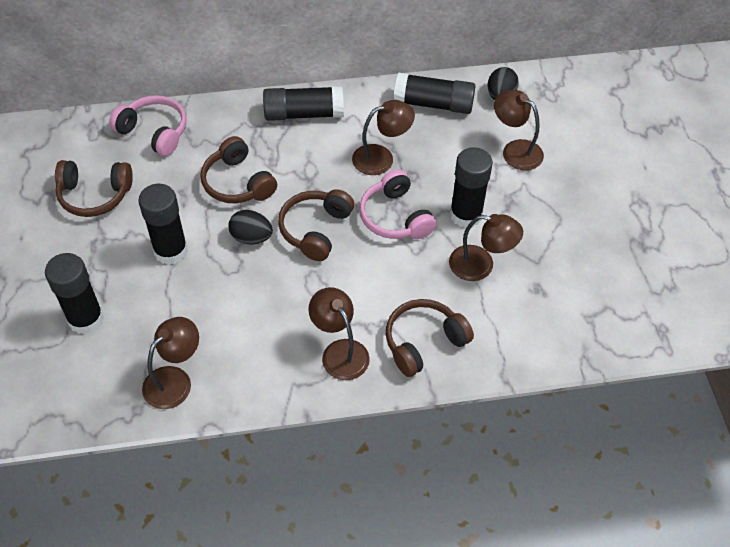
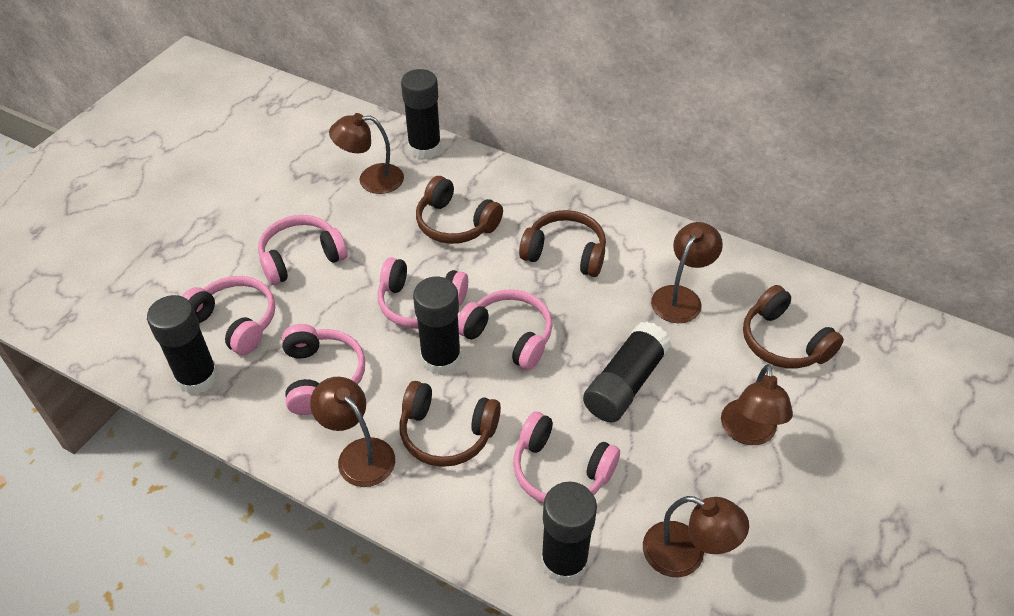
black egg: [228,210,273,244] [488,67,519,100] = 2 -> none = 0
pink headphones: [109,95,186,156] [359,169,436,239] = 2 -> [182,276,275,355] [258,215,347,285] [282,324,365,415] [378,257,468,329] [458,289,552,370] [513,412,620,503] = 6

